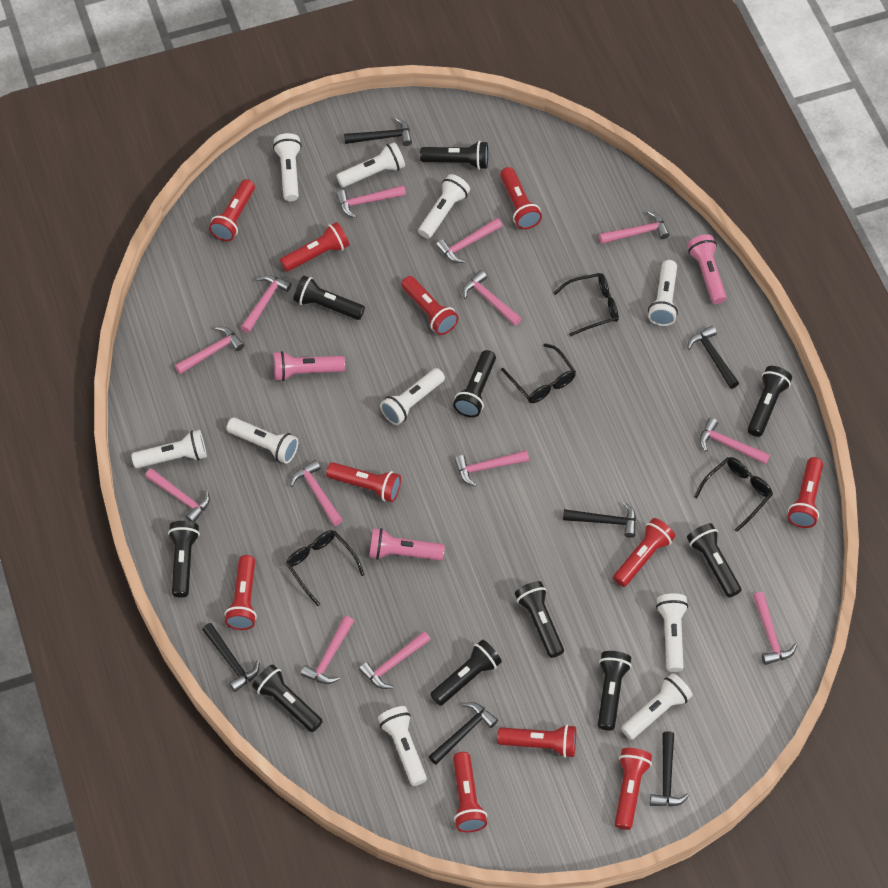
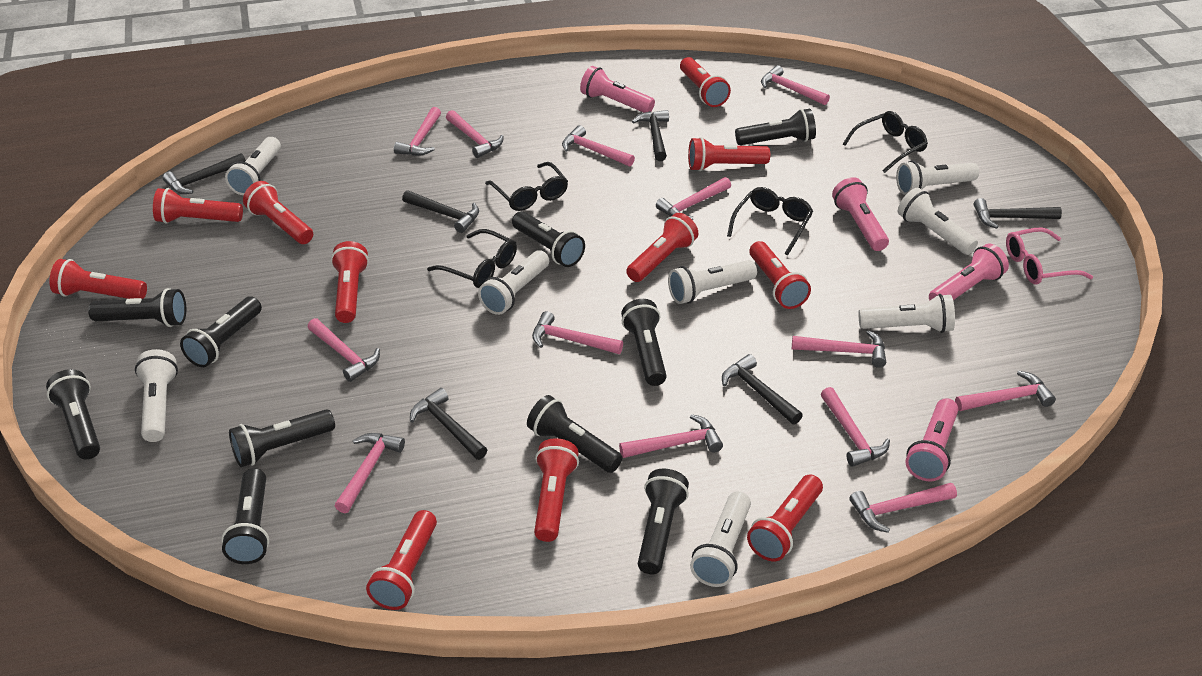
pink flashlight: [273,351,345,381] [369,528,445,560] [687,234,727,304] = 3 -> [580,66,655,113] [832,177,889,251] [905,398,958,481] [929,244,1009,301] = 4
pink glasses: none = 0 -> [1006,228,1093,284] = 1
white flashlight: [131,430,207,468] [226,418,299,464] [273,133,302,201] [336,142,405,187] [378,706,427,786] [380,368,445,425] [418,174,470,239] [621,673,693,740] [648,260,678,326] [656,593,688,672] = 10 -> [135,349,178,442] [225,137,281,195] [478,250,549,315] [668,260,757,304] [690,491,751,587] [859,294,955,333] [896,161,979,195] [898,187,978,255] = 8

